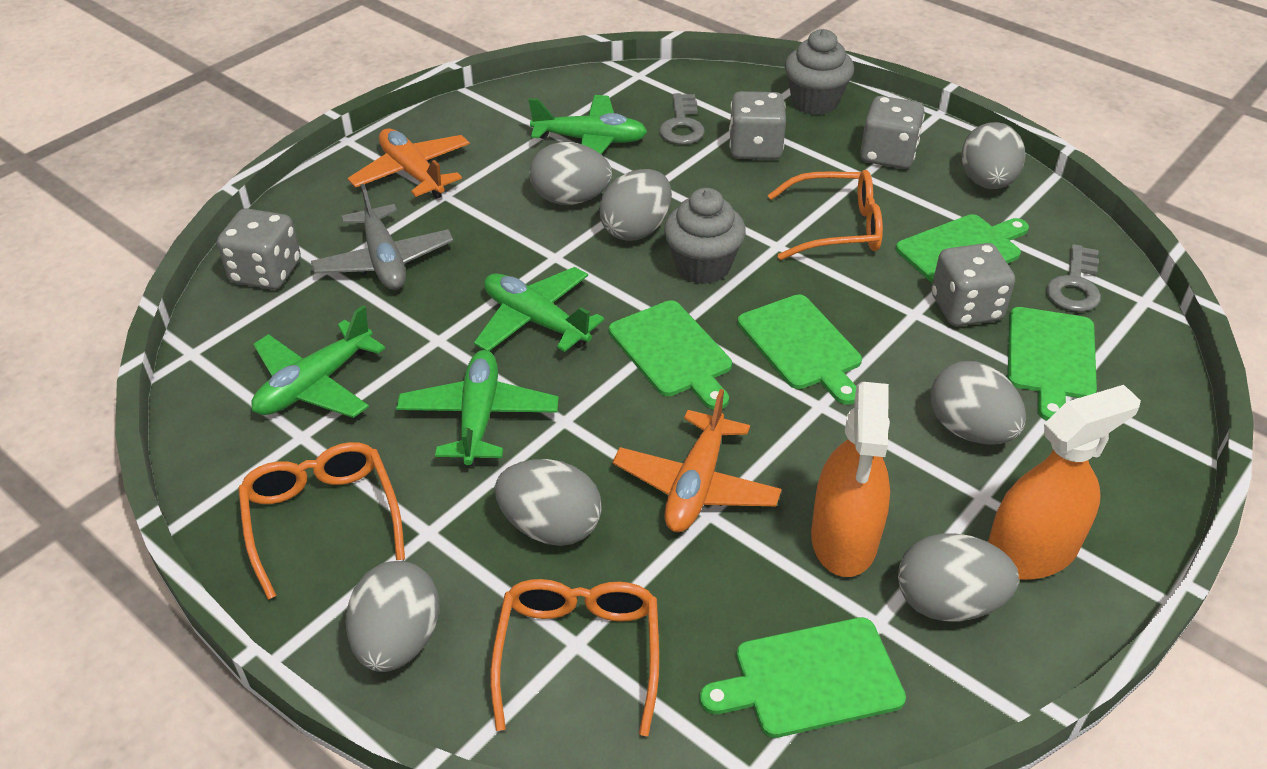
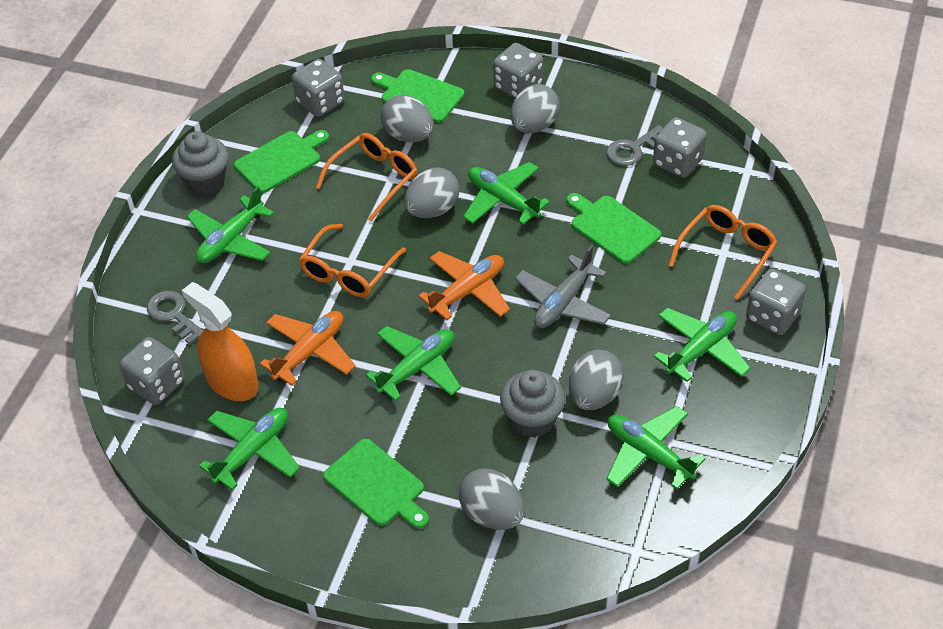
green cutting board: [609,300,732,410] [700,617,906,738] [738,294,862,405] [896,214,1029,283] [1008,307,1097,421] = 5 -> [234,130,329,193] [323,439,429,529] [371,69,464,123] [566,193,661,264] = 4
green plane: [251,305,386,418] [396,350,559,466] [474,267,604,352] [529,95,647,154] = 4 -> [187,186,274,263] [199,408,300,490] [366,326,461,401] [463,162,550,225] [606,406,705,489] [654,308,751,382] = 6
grey dice: [217,208,301,290] [729,91,786,160] [860,96,925,169] [931,243,1015,326] = 4 -> [119,337,184,405] [292,59,345,117] [493,43,543,98] [653,117,707,178] [746,269,806,335] = 5
grey egg: [346,561,439,672] [495,459,602,546] [530,142,612,205] [599,169,672,241] [898,533,1019,621] [930,361,1026,444] [961,122,1025,189] = 7 -> [381,95,434,142] [404,167,459,218] [459,468,525,530] [511,84,560,133] [569,350,624,410] = 5
orange spray bottle: [811,382,890,577] [988,385,1141,580] = 2 -> [182,282,259,401] = 1

